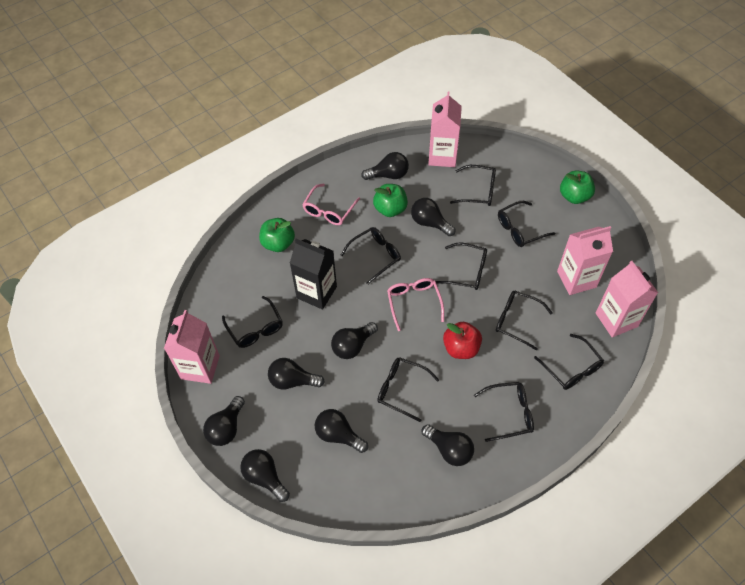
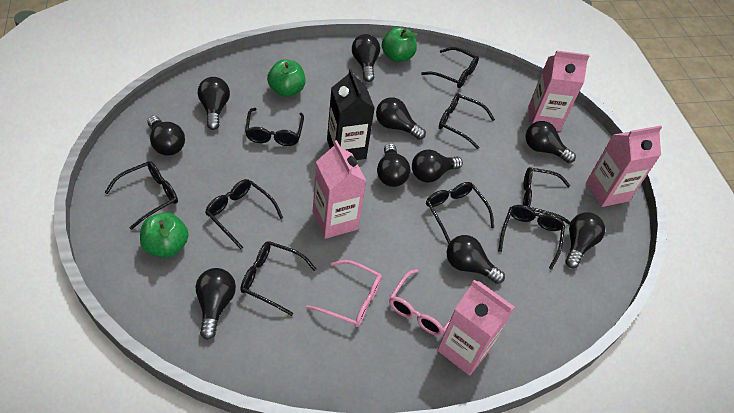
black light bulb: [203,396,245,446] [240,449,290,502] [268,358,325,390] [315,409,368,453] [331,322,378,359] [361,152,409,180] [411,198,455,236] [422,424,474,466] = 8 -> [147,116,185,156] [195,268,236,340] [198,77,230,130] [352,34,380,82] [376,97,426,140] [377,143,410,187] [412,149,463,182] [447,235,505,284] [526,121,576,163] [565,212,605,268] = 10
red apple: [443,322,482,359] = 1 -> none = 0

